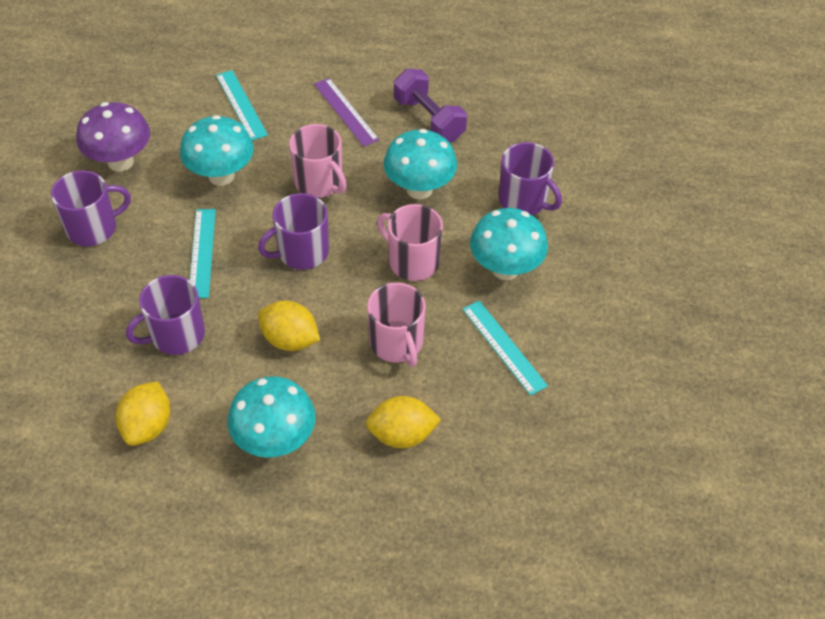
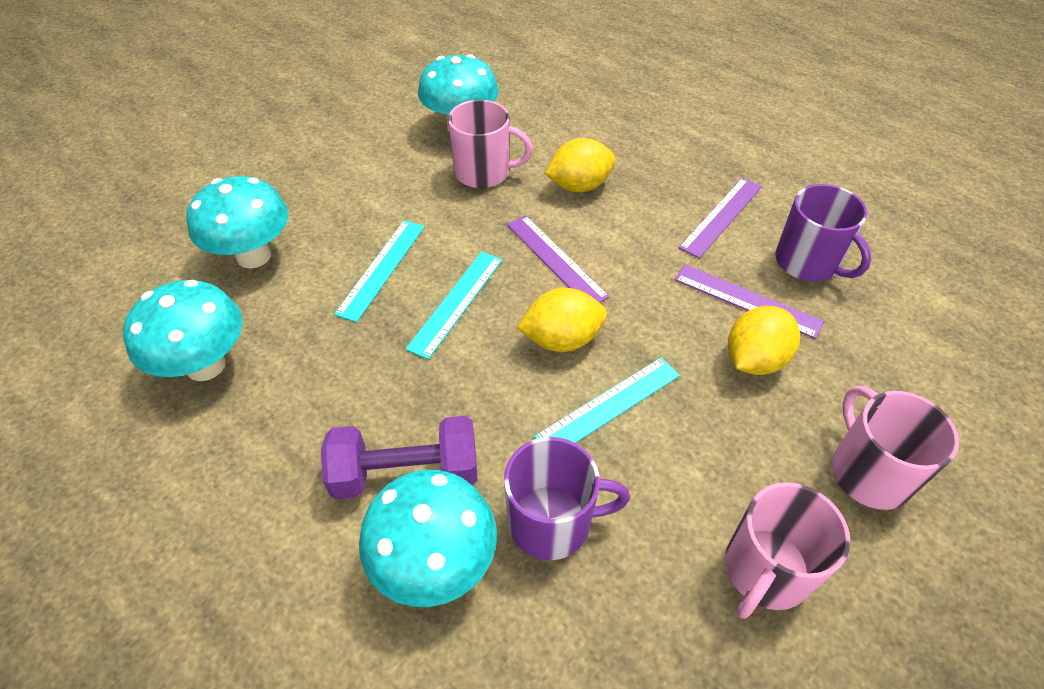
purple mug: [51,170,131,246] [126,275,205,355] [258,193,329,270] [499,142,562,215] = 4 -> [504,437,630,560] [775,184,871,282] = 2
purple mushroom: [76,102,150,172] = 1 -> none = 0
purple ruler: [314,78,379,147] = 1 -> [507,216,610,303] [675,264,824,339] [679,178,762,258] = 3

